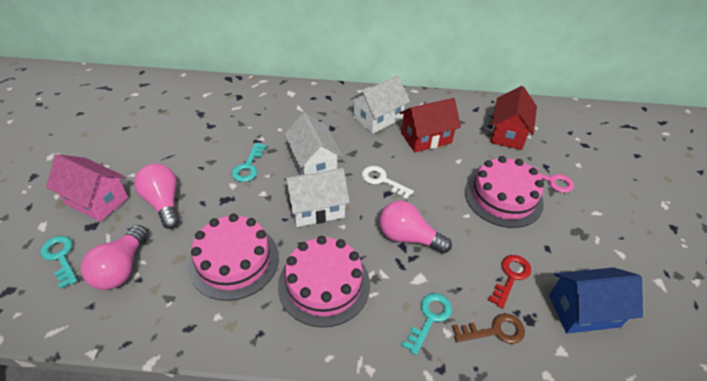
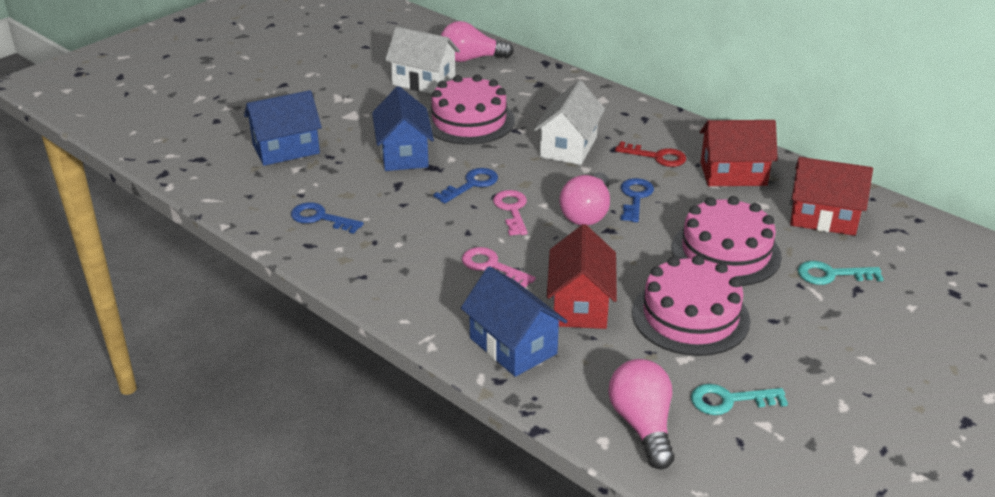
blue house: [549,267,643,333] = 1 -> [244,90,322,166] [372,86,434,171] [461,266,568,377] = 3
blue key: none = 0 -> [291,202,364,234] [433,168,498,204] [621,178,654,222] = 3
brown key: [452,313,525,344] = 1 -> none = 0
pink house: [46,154,128,222] = 1 -> none = 0
pink key: [523,162,574,193] = 1 -> [462,247,536,288] [493,190,528,236] = 2
red house: [399,98,461,152] [490,86,537,150] = 2 -> [547,224,617,329] [700,120,778,186] [790,157,873,236] = 3
turquoise key: [40,236,78,289] [232,143,267,182] [401,293,452,355] = 3 -> [691,384,788,415] [798,261,884,285] = 2
white house: [284,168,350,227] [285,113,343,175] [350,76,410,134] = 3 -> [385,27,460,94] [534,80,605,165] = 2
white key: [362,166,414,200] = 1 -> none = 0

